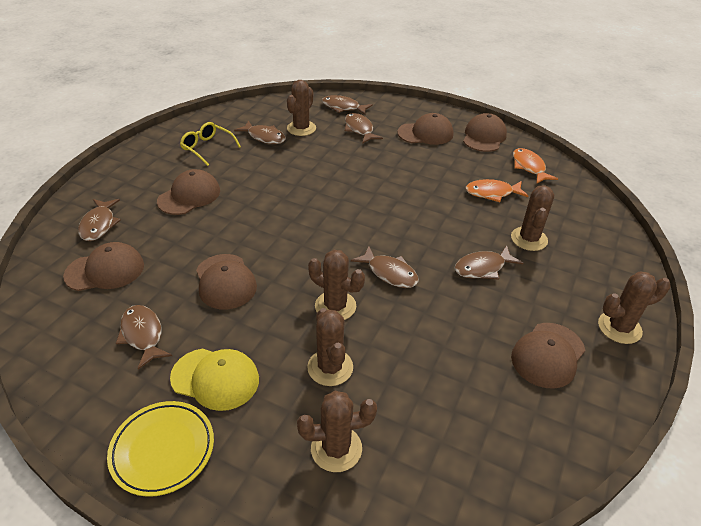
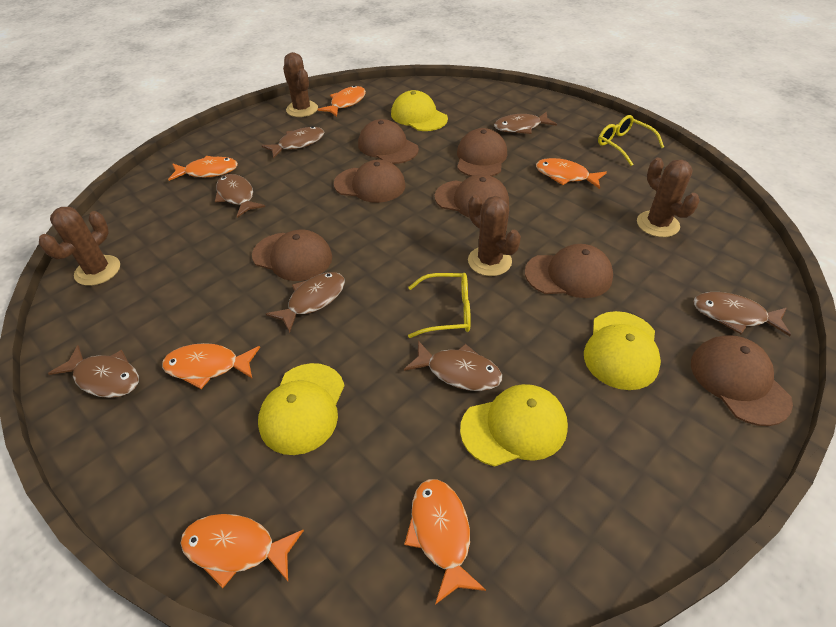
brown cactus: [287,80,316,136] [297,391,377,472] [307,308,353,386] [308,250,365,320] [511,185,554,251] [598,271,670,344] = 6 -> [39,207,120,286] [283,52,318,117] [468,194,521,276] [637,158,700,237] = 4
brown cap: [63,242,144,291] [157,169,220,215] [196,254,257,309] [397,113,453,145] [463,113,507,152] [511,323,585,389] = 6 -> [252,230,332,281] [334,159,406,203] [358,119,419,164] [435,174,509,217] [457,128,507,177] [525,244,613,298] [691,336,793,426] = 7
orange fish: [466,179,529,202] [513,148,558,184] = 2 -> [162,343,260,389] [168,156,238,181] [180,514,304,588] [317,85,366,117] [404,479,486,605] [536,158,607,189] = 6
yellow cap: [170,348,259,411] = 1 -> [258,363,345,455] [391,90,448,131] [460,384,568,466] [584,311,661,390] = 4
yellow glasses: [180,122,241,166] = 1 -> [408,273,471,338] [598,115,664,166] = 2
yellow plate: [107,401,214,497] = 1 -> none = 0

